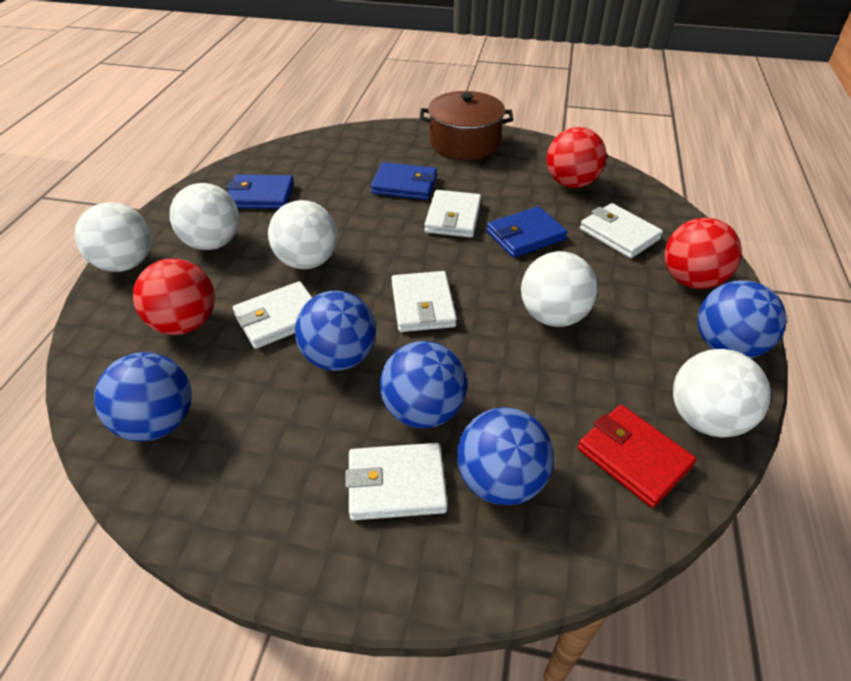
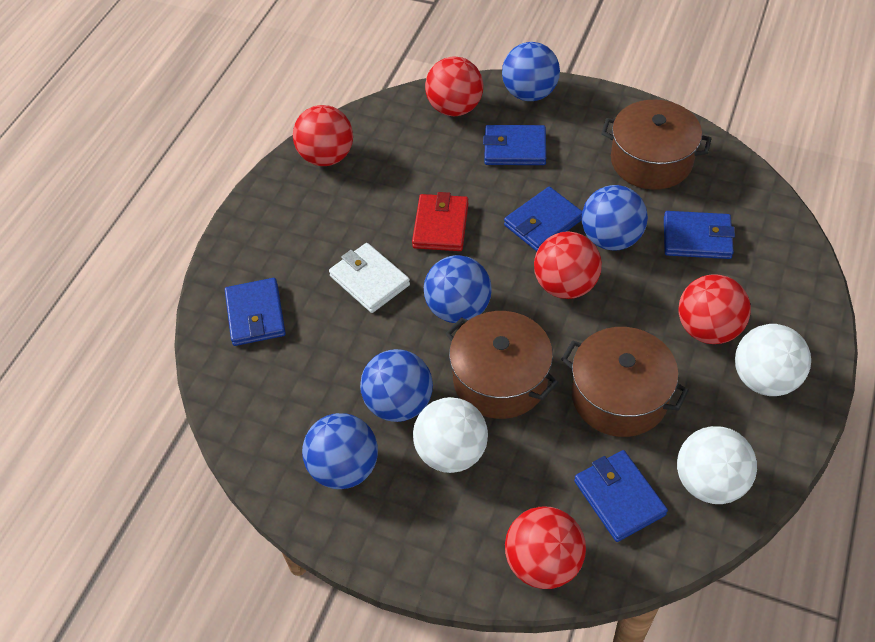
blue wallet: [226,174,294,209] [371,162,437,200] [486,206,568,258] = 3 -> [225,278,286,346] [483,125,546,165] [504,187,582,252] [574,450,668,542] [664,211,735,259] = 5
brown pot: [420,91,513,160] = 1 -> [445,311,558,419] [561,327,689,437] [601,100,712,190] = 3
red ball: [133,259,215,335] [547,127,606,188] [665,218,742,289] = 3 -> [293,105,353,166] [425,57,483,116] [505,507,586,589] [534,231,602,299] [678,274,751,344] = 5
white ball: [75,202,152,272] [170,183,239,250] [268,200,337,269] [521,251,598,327] [673,349,771,438] = 5 -> [413,397,488,473] [677,426,757,504] [735,324,811,396] = 3
white wallet: [233,281,312,349] [345,443,448,520] [392,271,457,332] [424,190,481,238] [580,203,663,259] = 5 -> [329,243,410,313] = 1

